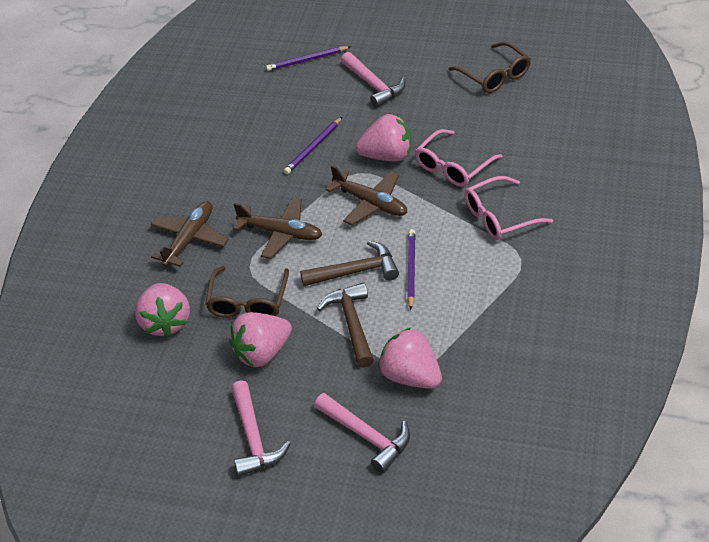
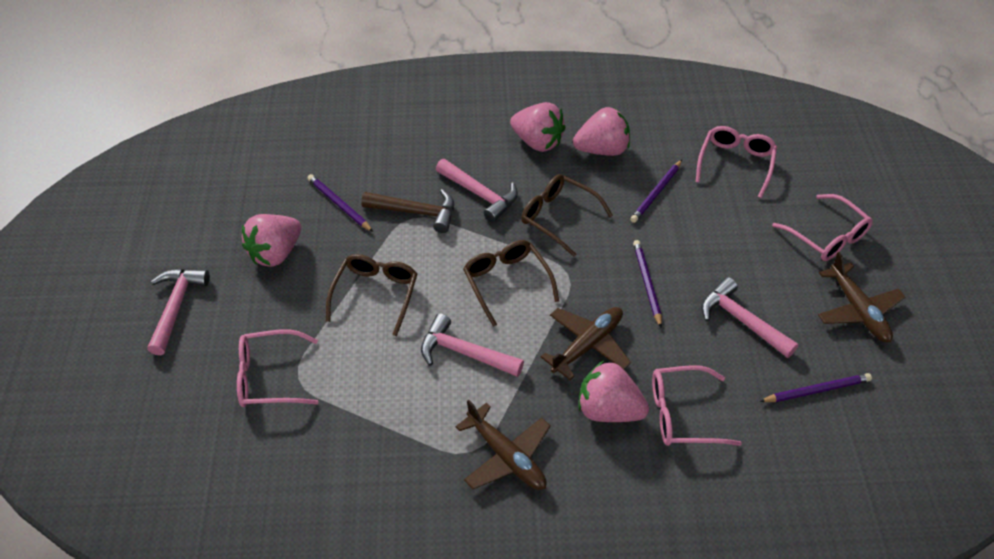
brown glasses: [205,266,289,318] [449,42,531,93] = 2 -> [326,254,417,336] [463,240,559,327] [521,174,613,257] = 3
brown hammer: [300,241,399,286] [317,282,374,368] = 2 -> [361,189,454,233] = 1
pink glasses: [415,129,503,187] [464,176,553,240] = 2 -> [237,329,318,407] [652,365,742,446] [696,126,777,198] [772,194,873,261] = 4
pink hammer: [231,380,291,477] [314,393,410,473] [341,52,406,108] = 3 -> [147,269,210,355] [421,313,524,377] [436,159,518,222] [701,277,798,358] = 4
purple pencil: [266,46,351,71] [284,117,342,174] [407,229,416,310] = 3 -> [307,174,373,232] [630,160,682,223] [633,240,662,327] [759,373,872,402] = 4

